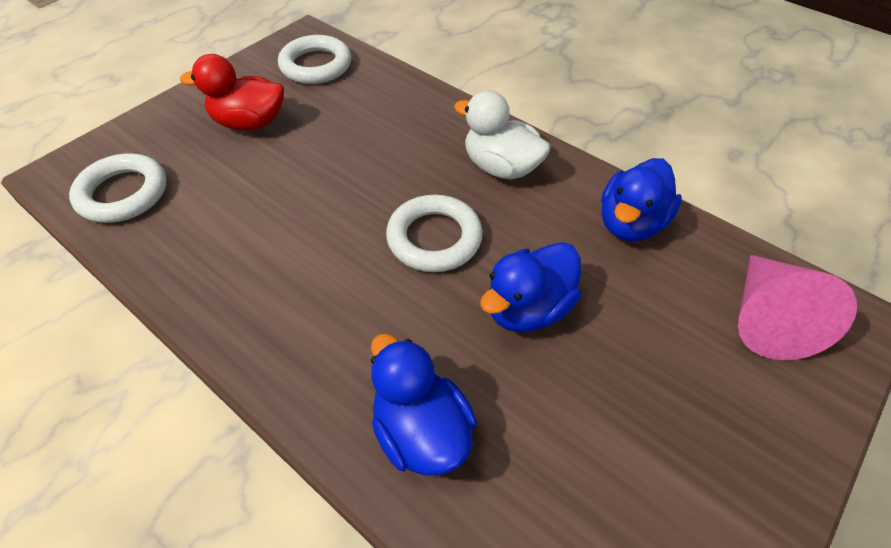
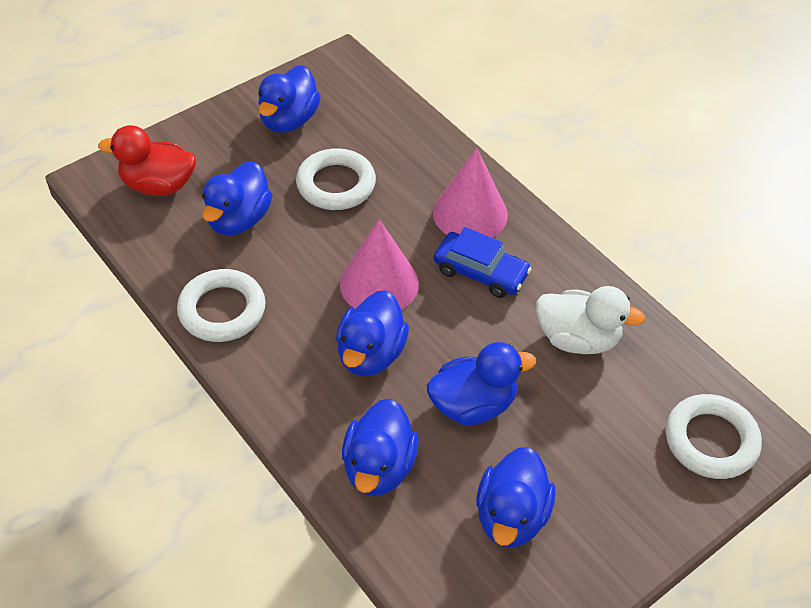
blue car: none = 0 -> [434,227,532,298] = 1
blue duck: [371,333,477,476] [480,242,581,332] [601,158,682,241] = 3 -> [202,161,272,235] [258,65,321,133] [336,290,409,376] [342,399,419,496] [427,342,536,425] [476,447,556,548] = 6
pink cone: [738,255,857,360] = 1 -> [340,219,419,310] [433,148,508,238] = 2

